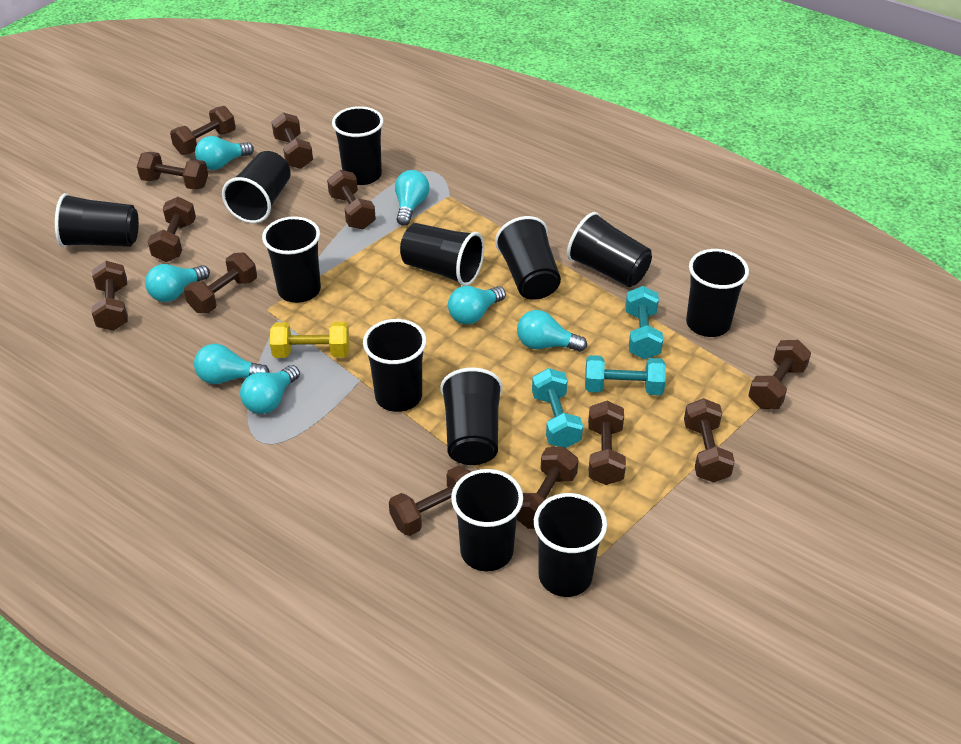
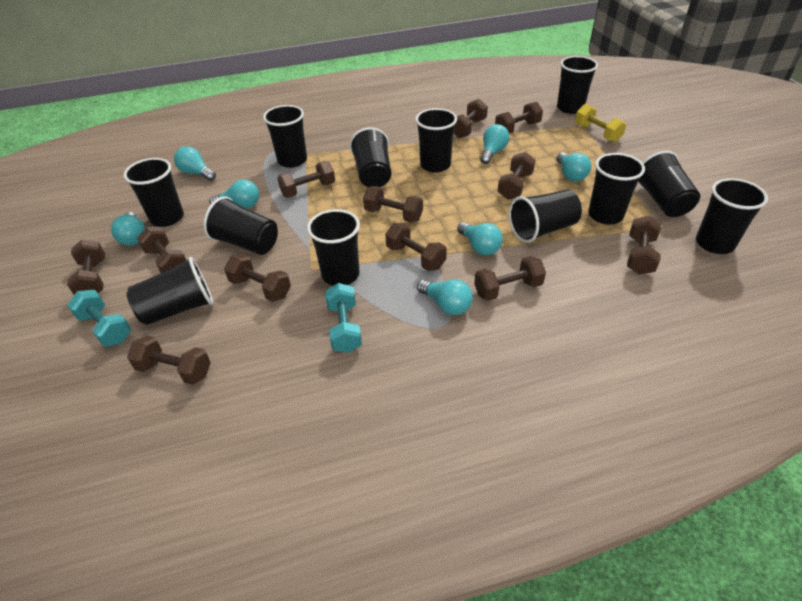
turquoise dumbbell: [532,368,583,448] [585,355,666,395] [625,286,663,359] = 3 -> [67,290,131,347] [325,283,362,353] = 2

